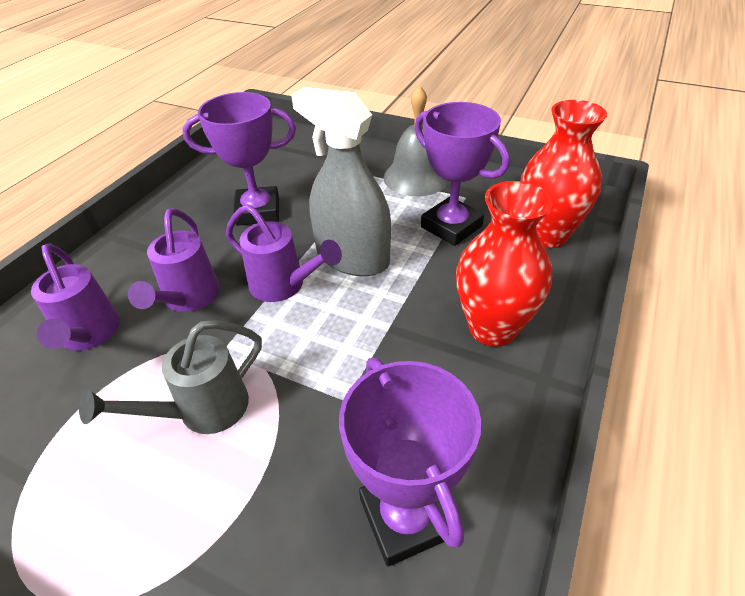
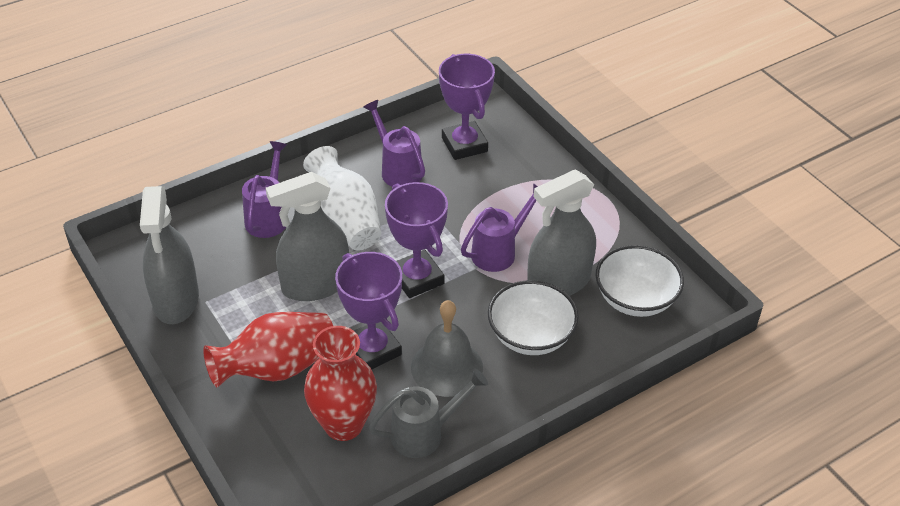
grey spray bottle: [291,87,391,276] = 1 -> [140,186,199,324] [266,172,349,301] [527,169,596,296] = 3
white bowl: none = 0 -> [488,280,579,355] [596,245,684,317] = 2
white vase: none = 0 -> [303,146,381,251] = 1

